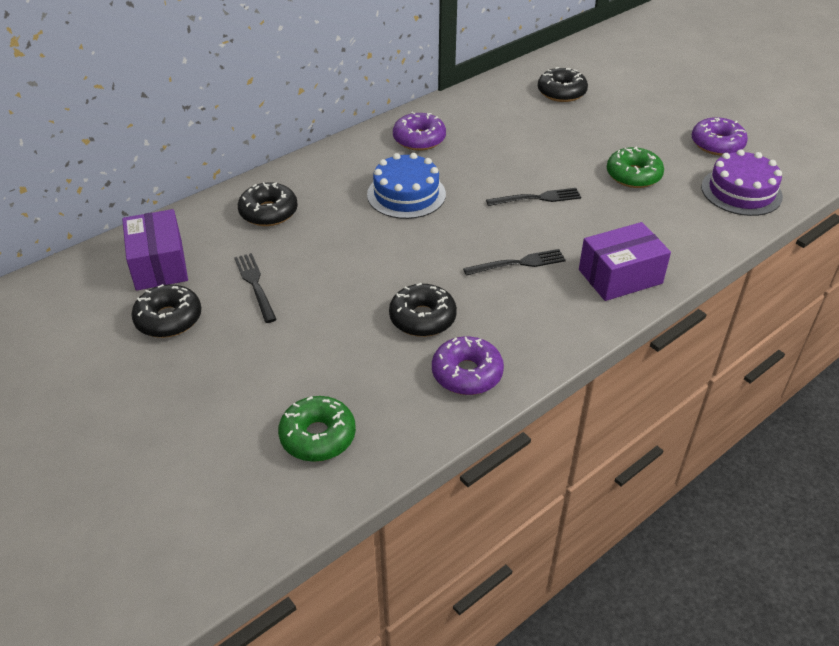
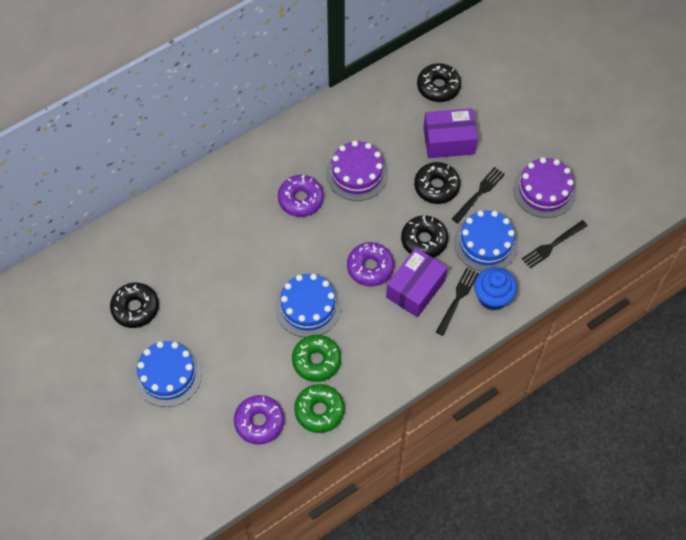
blue cake: [367,153,446,219] = 1 -> [134,341,202,407] [275,274,341,337] [454,210,518,272] = 3
blue cupcake: none = 0 -> [474,267,517,310] = 1
purple cake: [701,149,783,216] = 1 -> [326,141,388,201] [513,157,576,218] = 2

